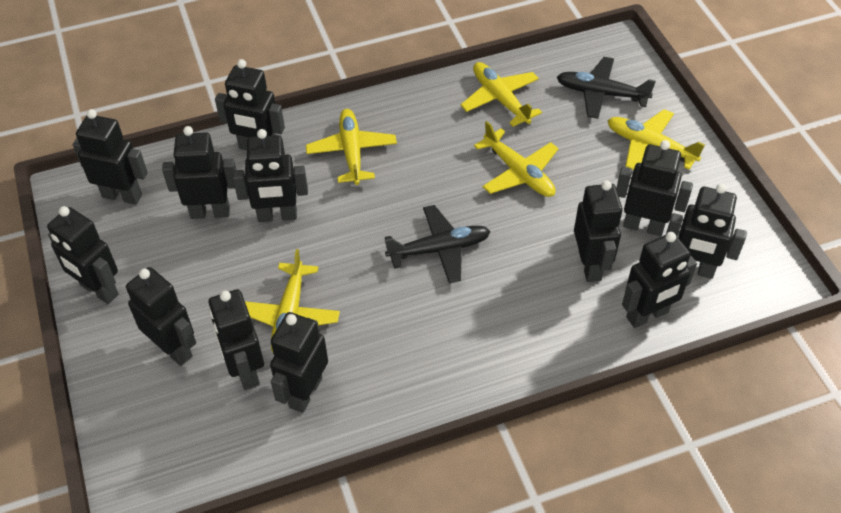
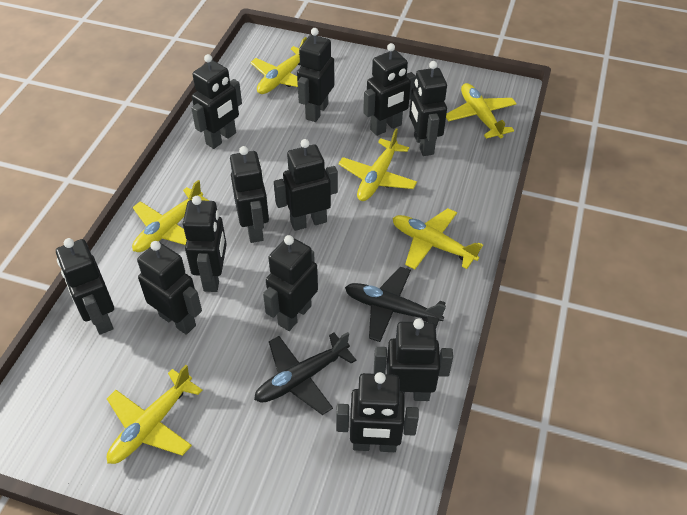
yellow plane: [245,249,340,352] [306,109,397,185] [460,62,542,127] [474,121,559,197] [608,109,705,170] = 5 -> [107,365,202,464] [132,180,209,252] [250,37,307,94] [338,128,417,201] [393,208,483,269] [446,83,517,139] = 6

